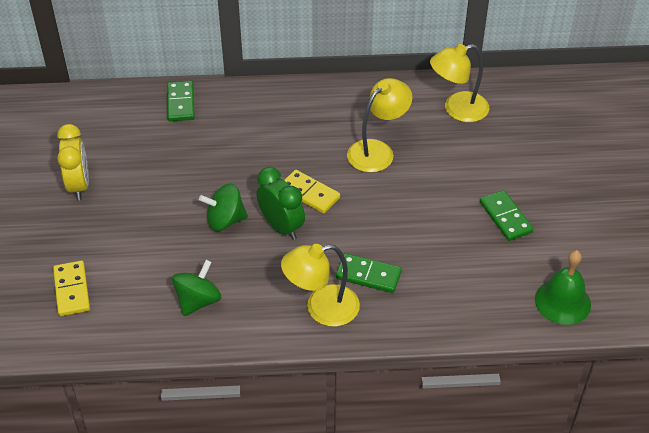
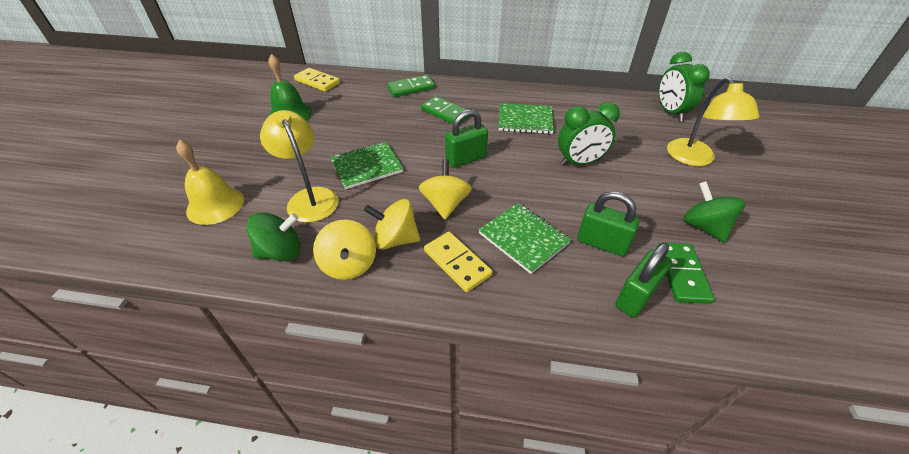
green clock: [257,167,305,240] = 1 -> [558,102,620,166] [659,52,710,121] = 2
green notebook: none = 0 -> [330,142,404,189] [479,203,571,274] [499,103,554,134] = 3
green padlock: none = 0 -> [445,109,488,167] [577,191,640,256] [615,242,672,318] = 3
yellow bell: none = 0 -> [176,140,244,225] = 1
yellow clock: [57,124,89,200] = 1 -> none = 0
yellow lamp: [281,244,360,327] [347,78,412,173] [430,44,489,122] = 3 -> [260,110,339,223] [667,77,760,166] = 2
yellow spinning top: none = 0 -> [313,220,376,280] [364,199,420,250] [419,159,472,219] = 3

